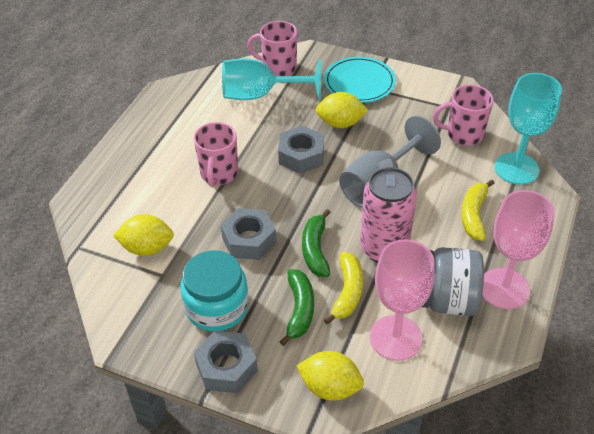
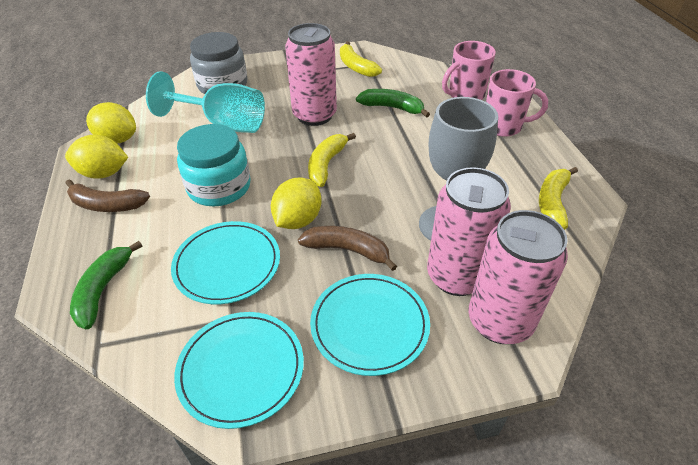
brown banana: none = 0 -> [65,179,150,212] [298,226,397,271] = 2
grey nut: [194,331,258,393] [221,208,277,260] [278,126,324,174] = 3 -> none = 0
pink can: [360,167,417,262] = 1 -> [285,23,337,126] [427,167,511,296] [468,210,568,344] = 3
pink goblet: [370,239,435,361] [482,190,555,309] = 2 -> none = 0
pink mug: [194,122,238,187] [247,21,297,76] [433,85,494,146] = 3 -> [442,41,496,100] [486,69,548,137] = 2
turquoise goblet: [222,58,321,100] [495,73,562,185] = 2 -> [146,71,265,133] = 1
turquoise plate: [324,57,396,103] = 1 -> [171,221,280,304] [174,312,304,429] [310,274,430,376] = 3
yellow banana: [324,252,363,324] [461,180,495,241] = 2 -> [308,133,356,187] [340,41,382,77] [539,167,578,230] = 3

